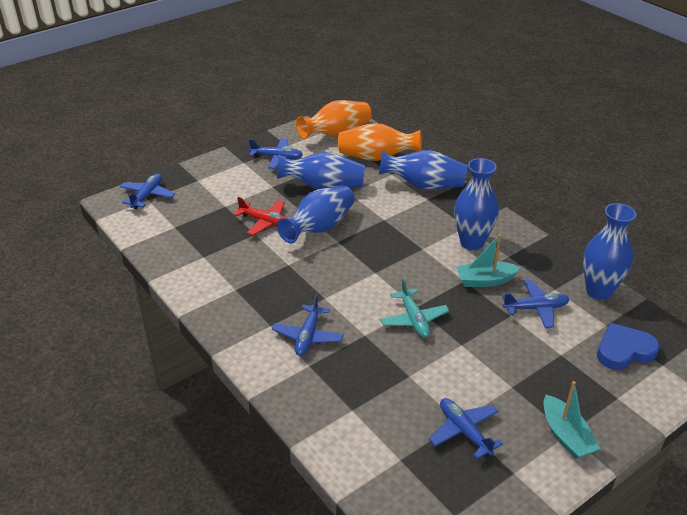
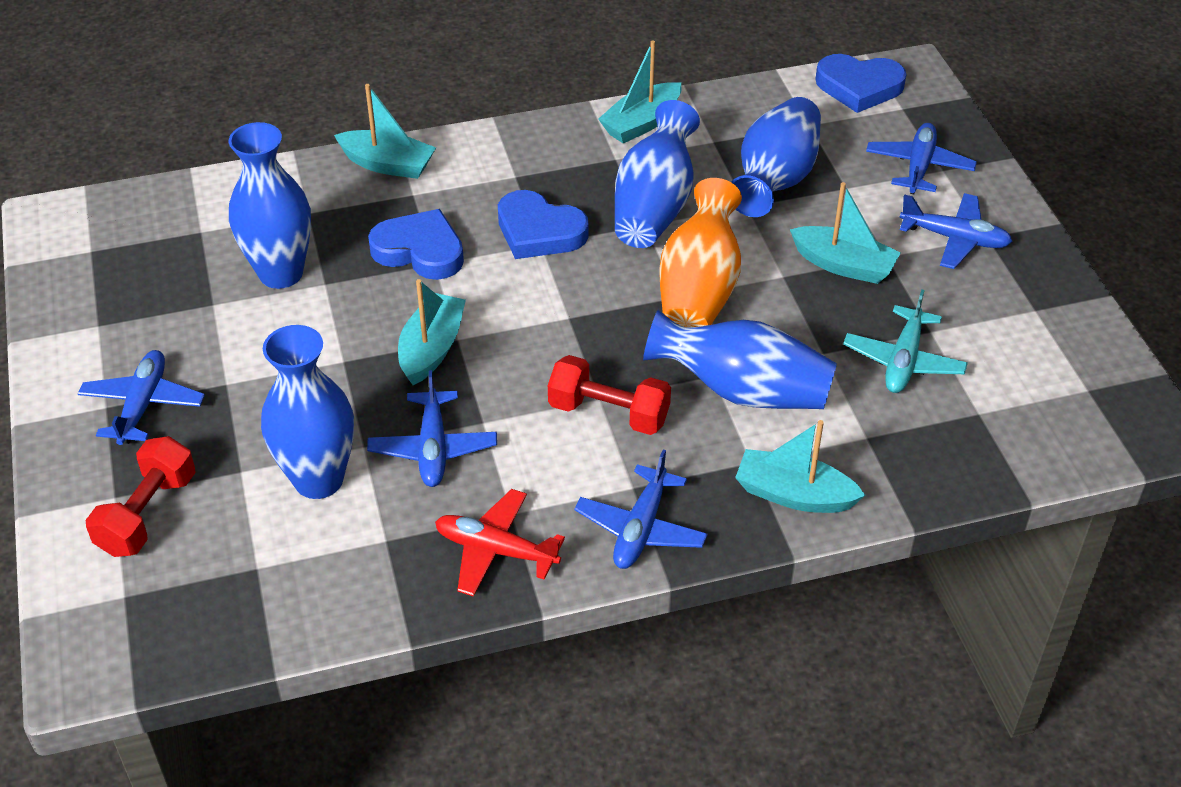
blue heart: [597,323,660,370] = 1 -> [368,209,464,280] [498,190,589,259] [816,54,906,113] = 3
orange vase: [296,100,372,139] [338,123,422,161] = 2 -> [659,178,742,327] = 1
red dumbbell: none = 0 -> [86,436,196,557] [548,355,671,435] = 2
turquoise boat: [456,234,521,287] [543,381,600,459] = 2 -> [334,84,436,179] [398,279,466,385] [598,40,682,143] [735,420,865,513] [790,182,901,284] = 5

